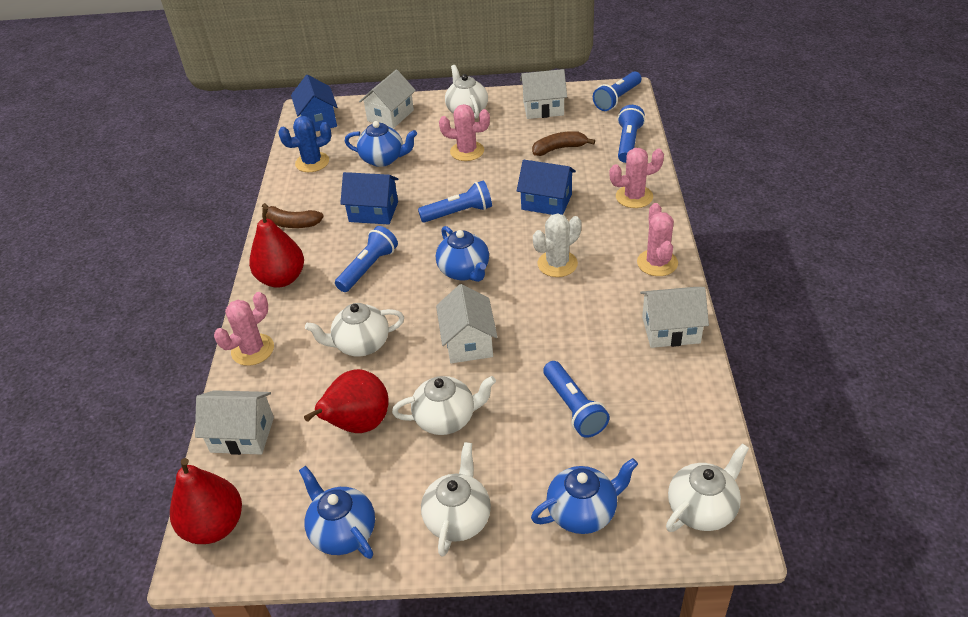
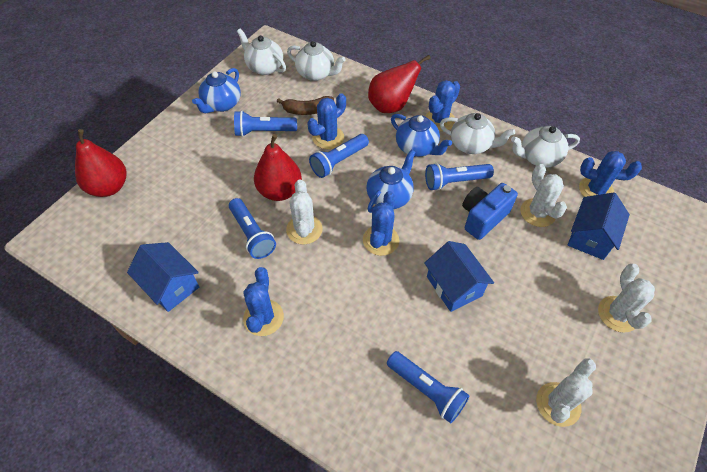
blue cactus: [278,116,332,172] = 1 -> [243,267,284,336] [307,93,346,149] [363,191,400,256] [425,80,460,132] [579,151,642,197] = 5
blue camera: none = 0 -> [462,183,518,240] = 1
blue teapot: [299,466,375,559] [345,121,417,167] [436,226,489,282] [531,458,638,534] = 4 -> [192,68,241,113] [366,150,416,213] [391,114,452,157] = 3
brown banana: [262,203,324,228] [532,131,595,156] = 2 -> [277,96,334,115] = 1
pink cactus: [214,292,274,366] [439,104,490,161] [609,148,664,208] [637,203,678,276] = 4 -> none = 0
white cactus: [533,213,582,277] = 1 -> [286,179,323,244] [520,164,567,227] [536,358,596,427] [598,264,655,333] = 4
white house: [195,390,274,455] [359,70,416,129] [436,284,497,363] [520,69,567,119] [640,287,709,348] = 5 -> none = 0
white teapot: [305,303,404,356] [392,376,496,435] [421,442,491,557] [445,65,488,119] [666,443,749,532] = 5 -> [237,29,286,75] [287,41,346,81] [440,113,515,154] [511,126,580,168] = 4

